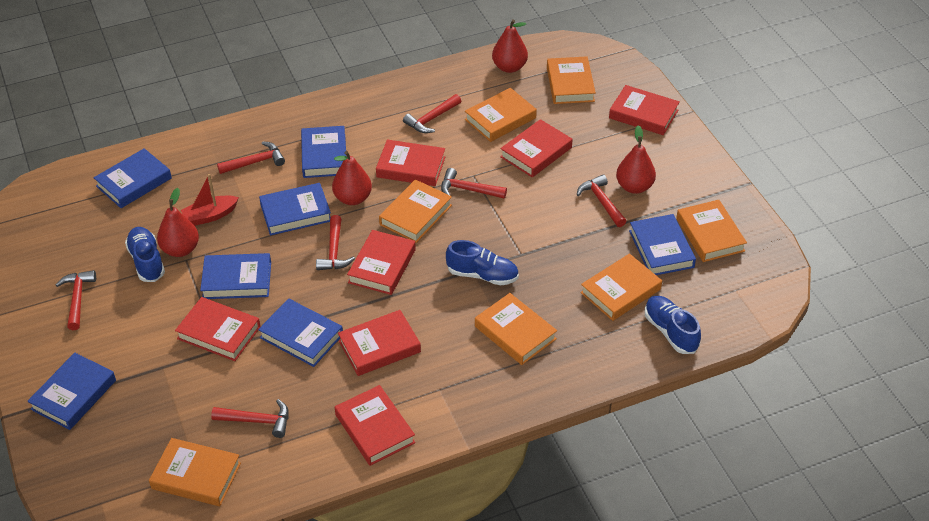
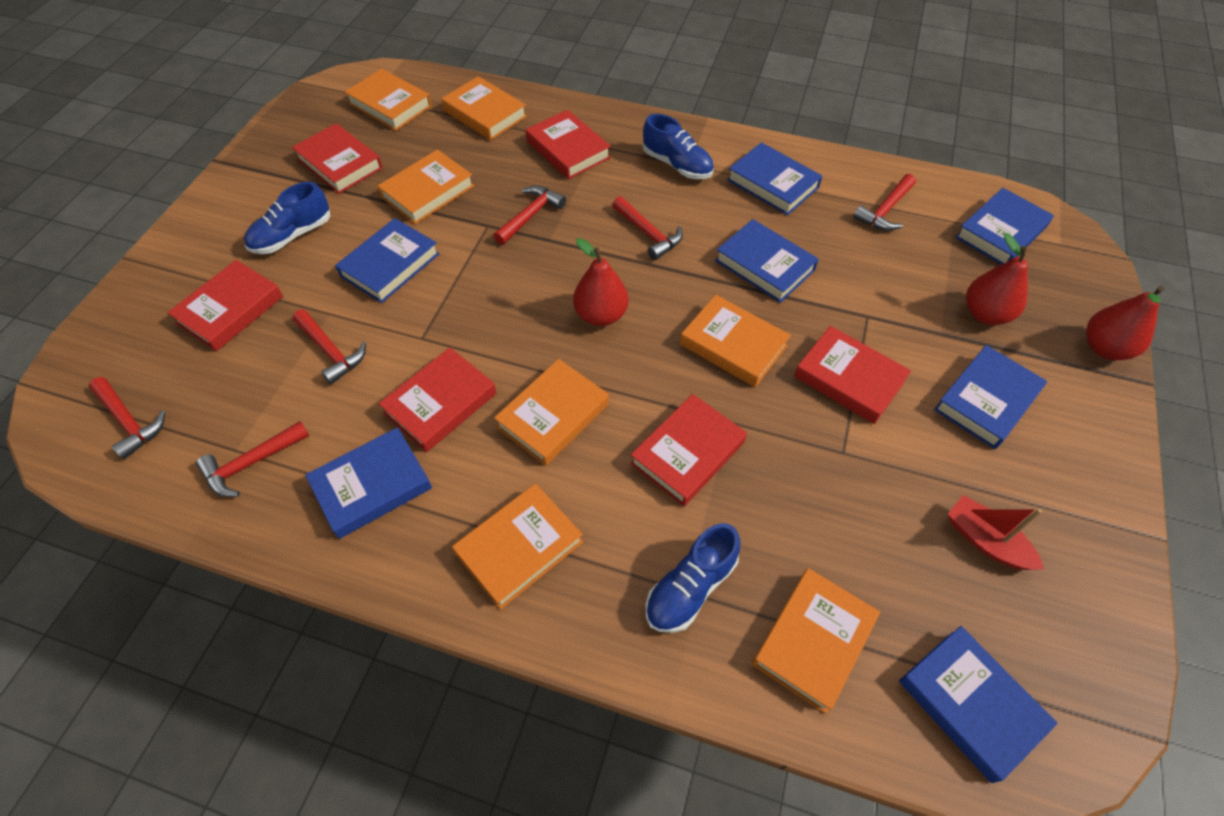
red book: [175,297,261,361] [335,385,416,466] [338,310,421,376] [347,230,416,295] [376,140,445,186] [500,119,572,177] [609,85,680,135] = 7 -> [167,260,283,351] [292,123,383,194] [378,347,496,452] [526,110,611,179] [630,394,747,506] [794,326,911,424] = 6
red hammer: [56,270,96,330] [211,399,289,438] [217,141,285,174] [316,215,355,270] [403,94,461,133] [441,168,507,199] [577,175,627,227] = 7 -> [89,377,166,459] [196,421,310,497] [293,309,366,384] [493,186,566,245] [612,196,683,260] [853,174,916,231] = 6
red pear: [157,188,199,257] [332,151,372,205] [492,19,528,73] [616,125,656,194] = 4 -> [573,238,628,326] [966,233,1028,325] [1086,286,1164,360] = 3

